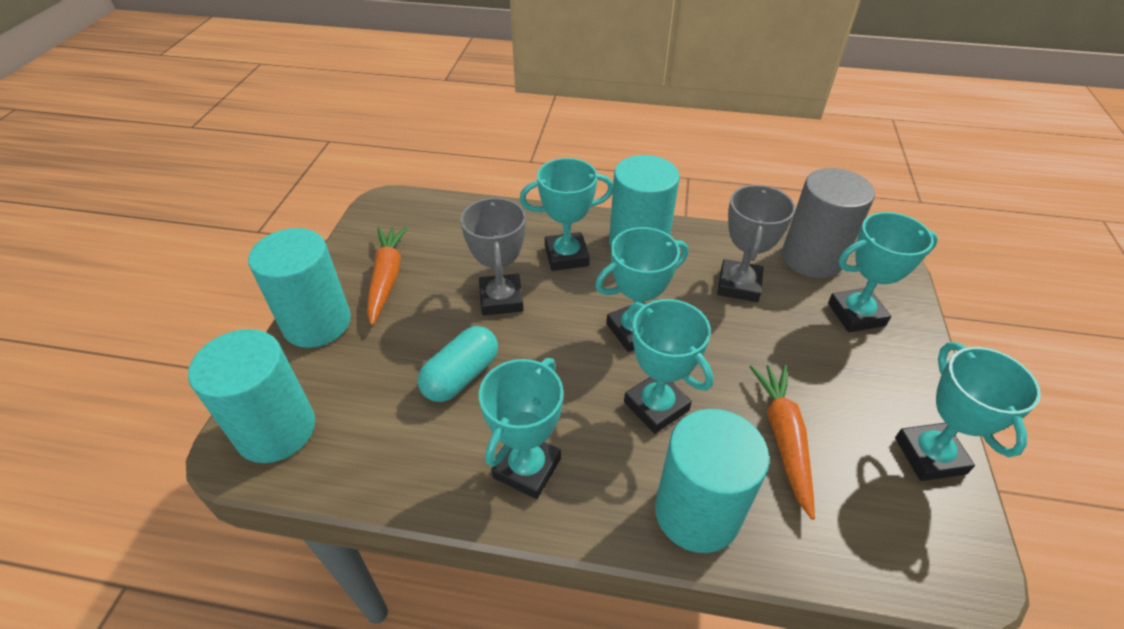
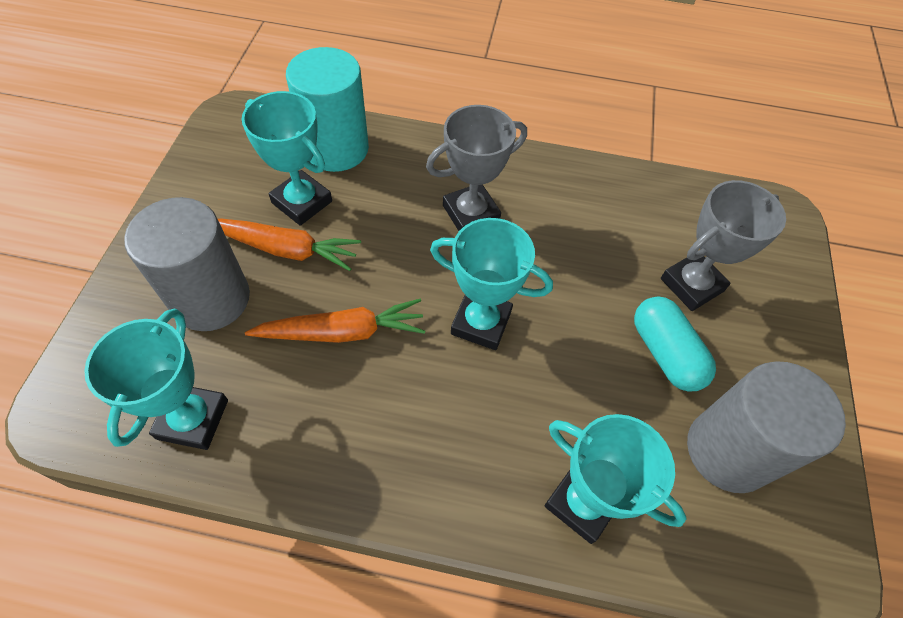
grey cylinder: [782,168,875,278] = 1 -> [124,197,250,331] [687,361,846,493] = 2
turquoise cylinder: [188,329,315,463] [248,228,351,348] [609,155,680,247] [655,409,770,553] = 4 -> [286,47,369,172] = 1
turquoise trophy: [479,358,563,499] [520,158,614,271] [595,227,688,352] [624,299,714,434] [828,212,938,332] [895,342,1041,481] = 6 -> [84,309,228,450] [242,91,332,226] [430,218,553,350] [544,414,687,544] = 4

